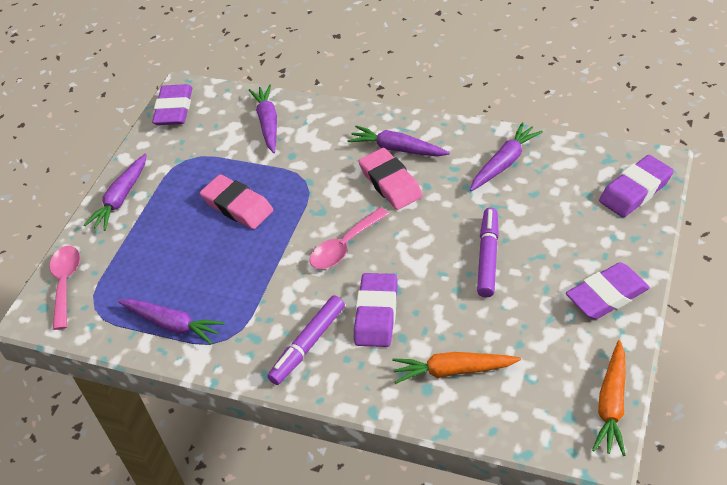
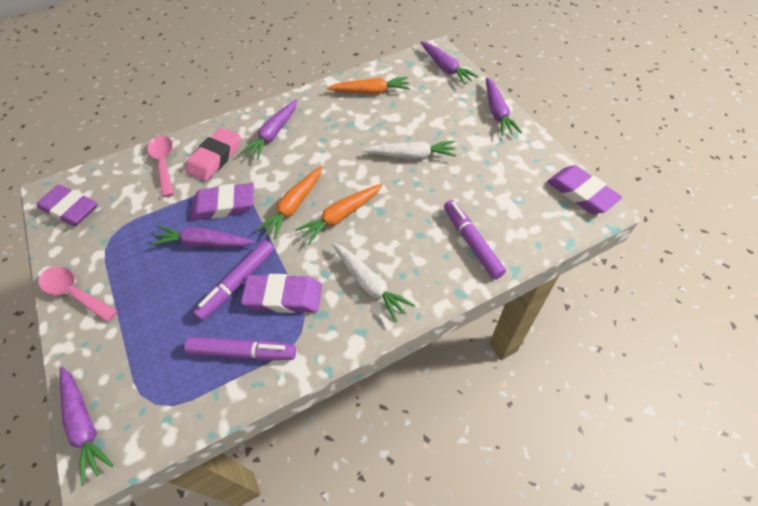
orange carrot: [392,352,521,384] [592,340,626,456] = 2 -> [256,166,322,239] [295,184,382,245] [327,77,410,94] = 3
pink eraser: [200,174,273,229] [359,148,423,210] = 2 -> [186,127,241,182] = 1
purple marker: [267,296,345,385] [477,207,499,297] = 2 -> [184,337,296,360] [193,240,275,321] [444,200,506,279] = 3
white carrot: none = 0 -> [332,243,415,323] [363,141,456,159] = 2

